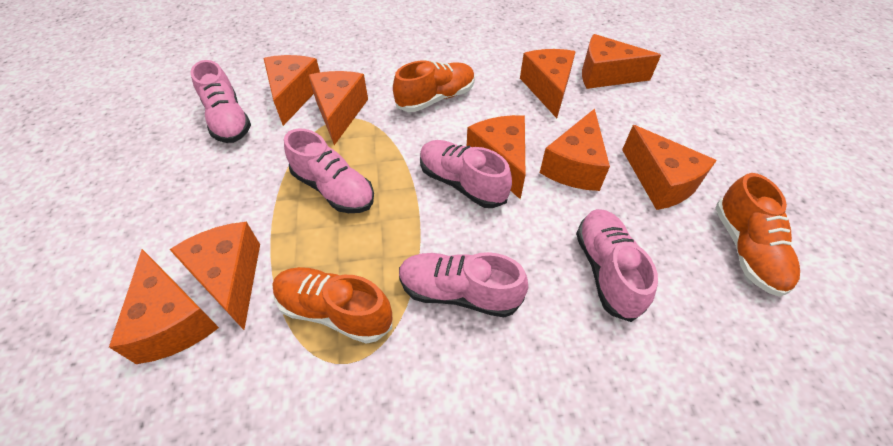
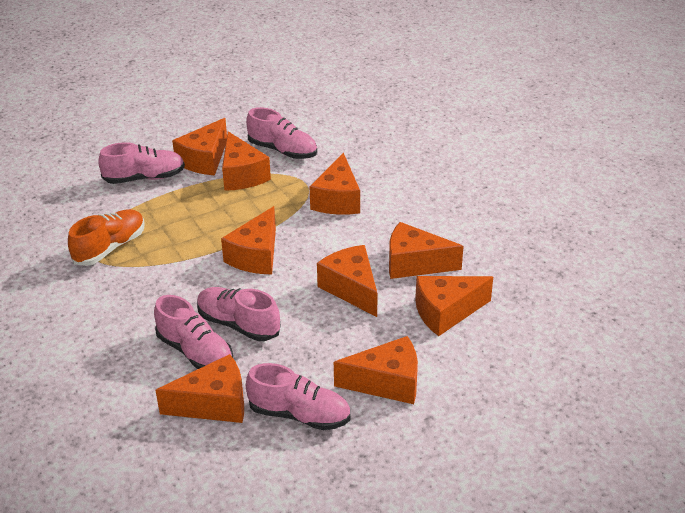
orange shoe: [272,267,392,344] [393,61,475,112] [715,173,800,297] = 3 -> [68,209,145,266] = 1

